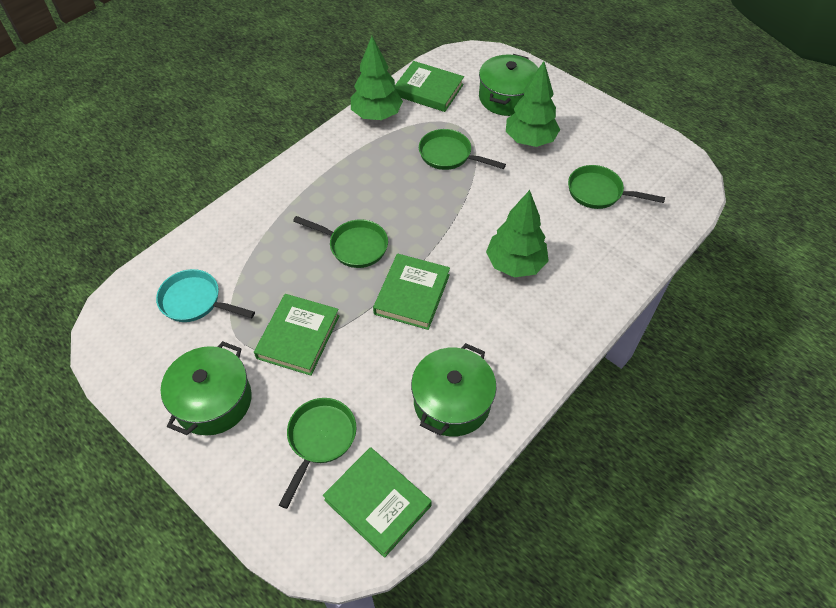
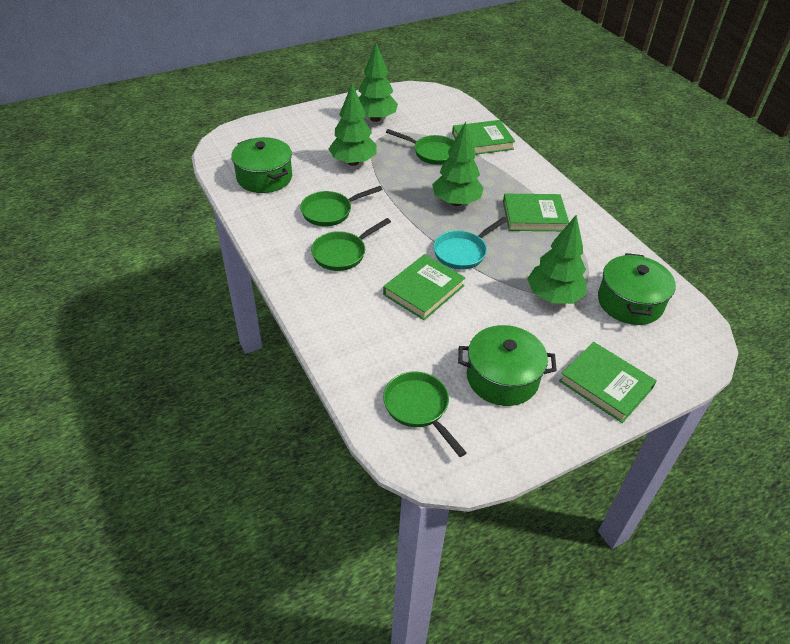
green tree: [351,36,403,120] [486,190,549,278] [506,61,560,147] = 3 -> [329,84,377,166] [358,43,398,122] [432,122,484,206] [527,215,586,304] = 4

